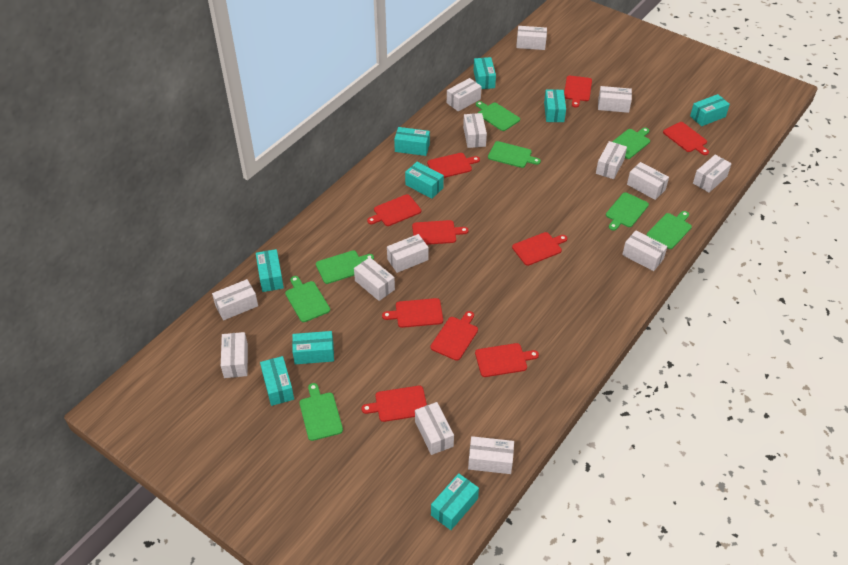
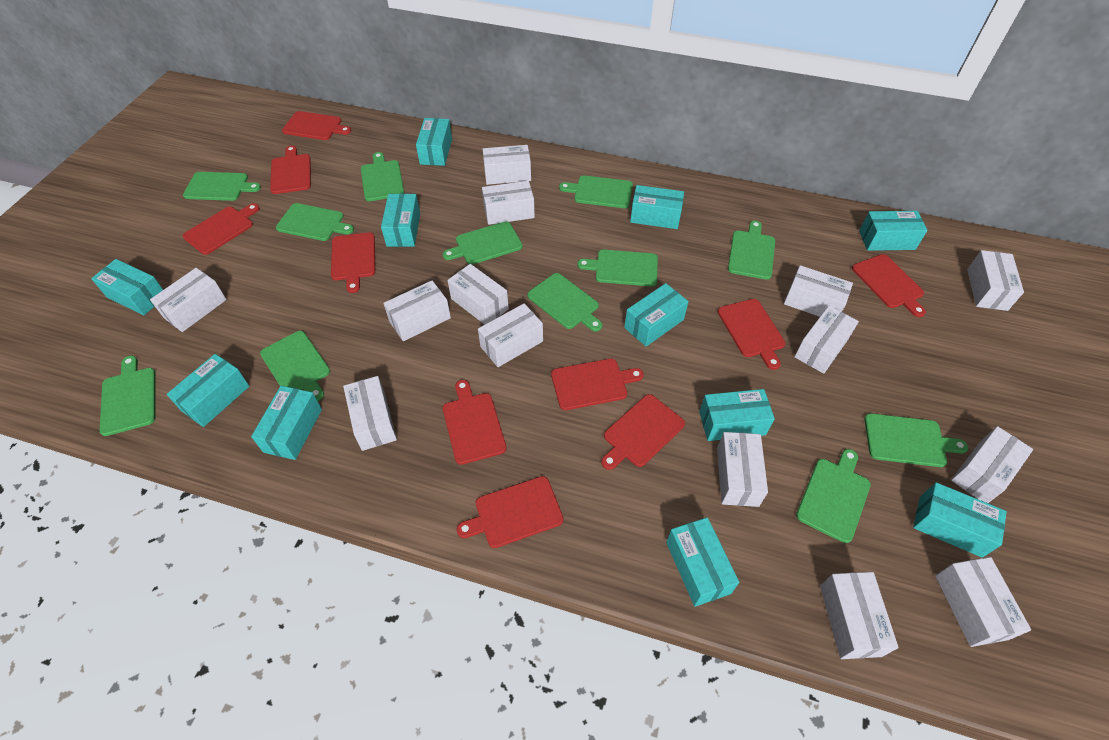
green cutting board: [285,276,330,322] [299,383,343,441] [316,250,374,284] [476,101,520,131] [488,141,541,168] [606,192,649,231] [612,128,650,159] [646,211,692,249] = 8 -> [100,356,156,436] [183,172,261,201] [260,331,330,401] [276,203,354,241] [361,152,404,201] [443,221,523,265] [527,273,602,332] [559,175,633,208] [577,250,658,287] [728,221,775,280] [796,449,871,543] [864,413,968,467] = 12
turquoise box: [256,249,284,292] [260,356,294,406] [292,331,334,364] [394,127,430,156] [405,162,444,199] [431,473,479,530] [474,57,496,89] [544,89,566,122] [690,94,730,126] = 9 -> [91,259,163,316] [167,354,249,427] [251,386,322,460] [381,194,420,247] [416,118,452,166] [624,283,689,346] [630,185,684,229] [666,517,739,607] [699,389,775,441] [859,211,927,251] [913,482,1007,558] = 11

